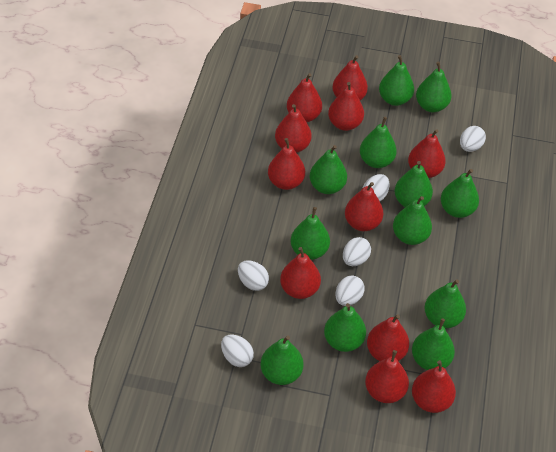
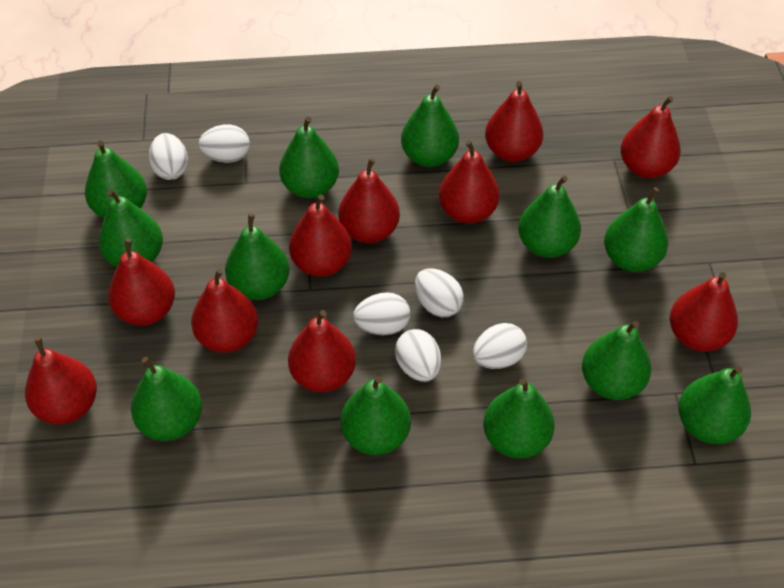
red pear: [268,138,305,190] [275,104,312,153] [280,247,321,299] [287,73,322,122] [328,82,364,131] [332,55,368,100] [345,182,383,231] [365,350,409,403] [367,314,409,361] [408,129,446,178] [412,360,456,413] = 11 -> [25,337,97,424] [108,239,175,326] [191,268,258,353] [288,310,356,392] [289,195,352,277] [338,158,400,243] [439,140,500,224] [485,81,543,162] [621,96,681,178] [670,272,738,352] = 10

